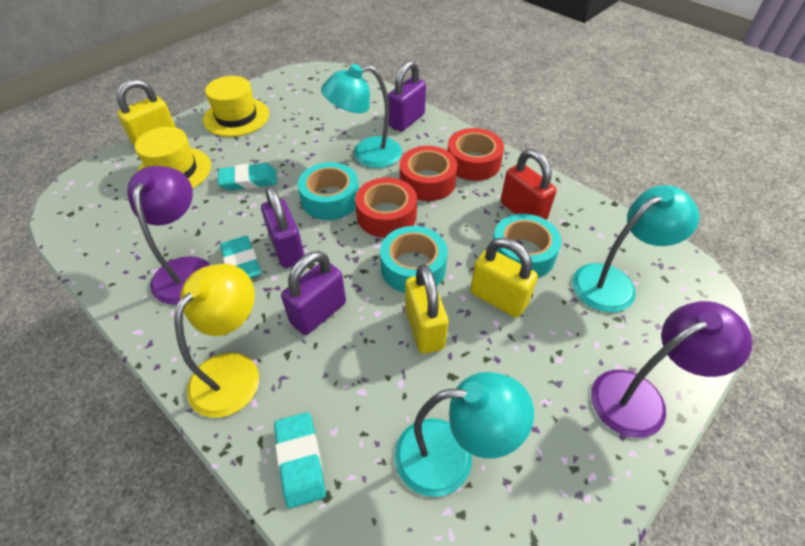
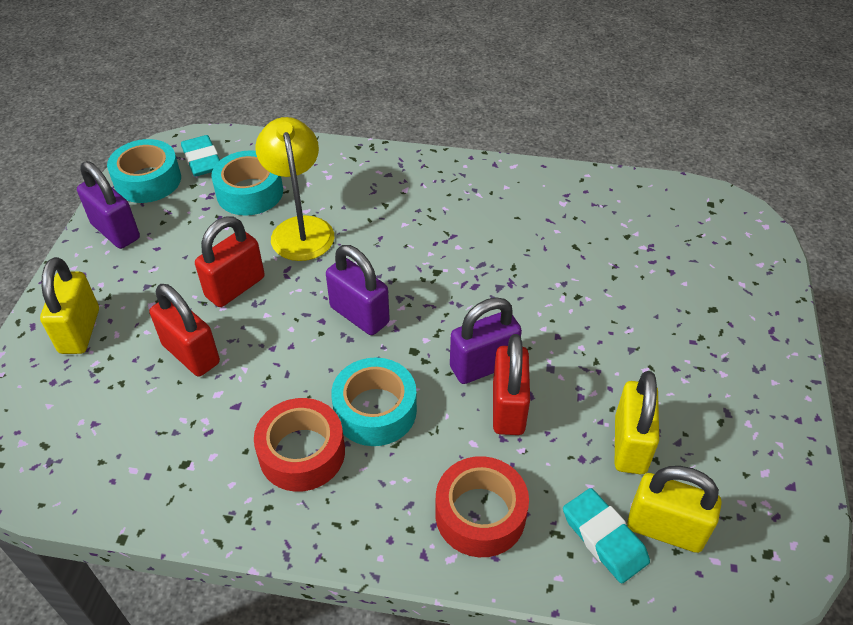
purple lamp: [127,166,210,305] [591,301,753,438] = 2 -> none = 0
red padlock: [501,149,557,220] = 1 -> [149,284,220,377] [195,216,265,307] [493,334,530,435] = 3
red tape: [355,177,417,238] [400,146,458,201] [447,128,504,181] = 3 -> [254,398,345,492] [435,456,529,557] = 2
turquoise eraser: [218,163,277,191] [220,236,261,278] [274,412,326,508] = 3 -> [181,135,220,177] [563,488,650,584] = 2
turquoise lamp: [321,64,402,168] [394,372,534,497] [572,185,700,313] = 3 -> none = 0
yellow hat: [135,127,211,189] [203,76,269,137] = 2 -> none = 0

